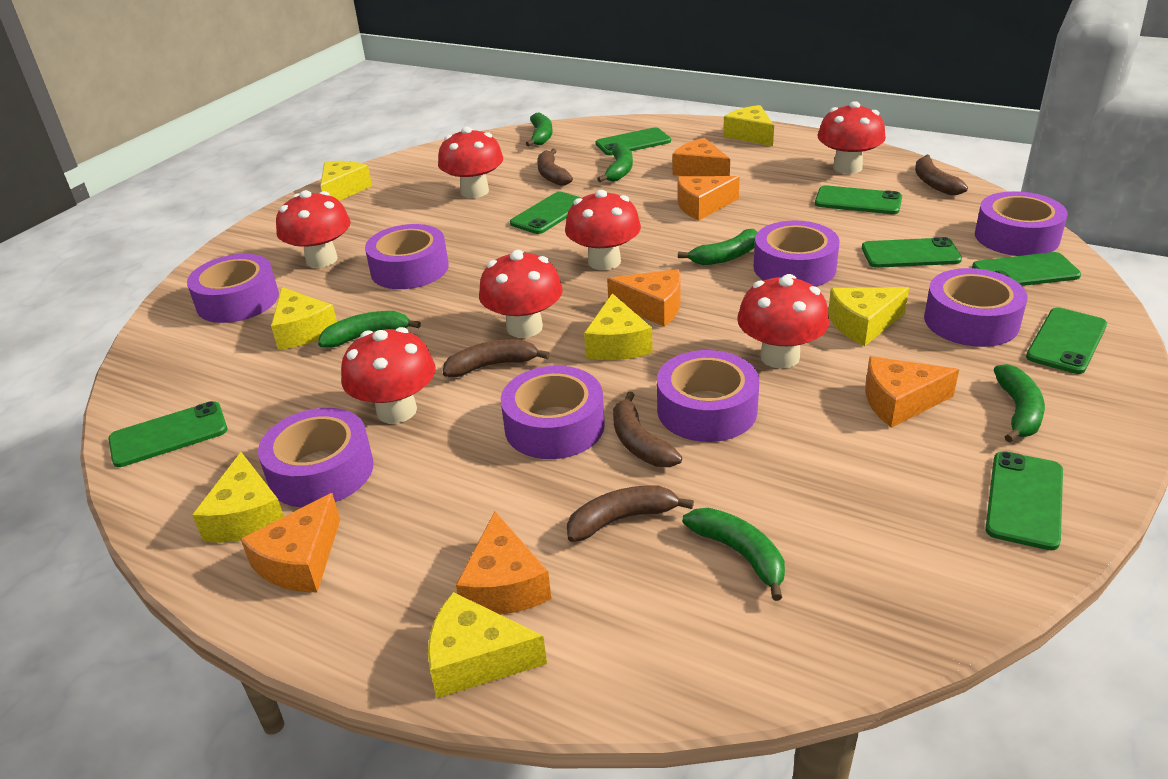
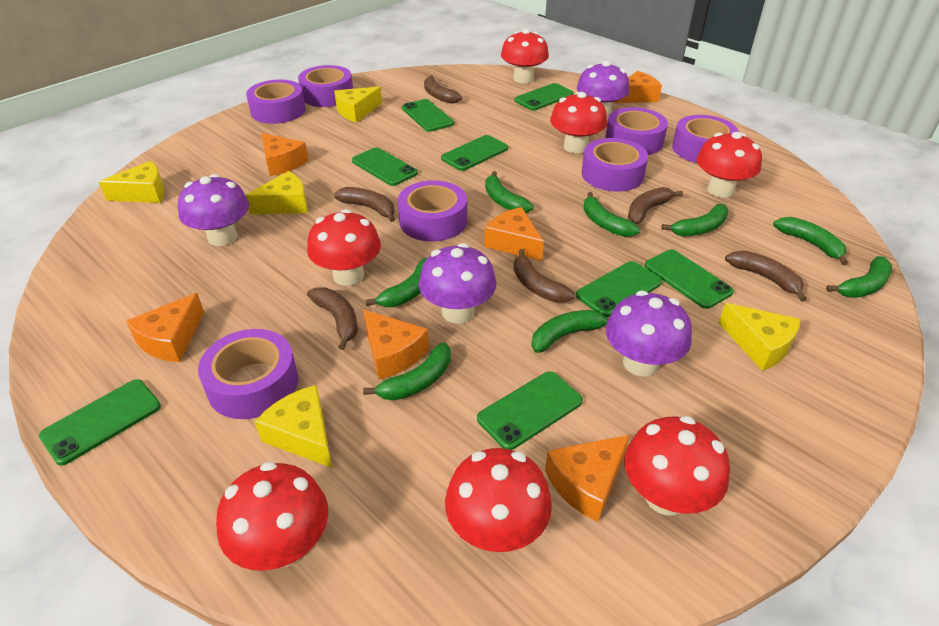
brown banana: [443,339,550,377] [537,149,573,186] [567,485,694,542] [613,391,682,467] [915,154,968,195] = 5 -> [307,287,358,350] [334,187,395,222] [424,75,462,104] [514,249,575,303] [628,187,683,225] [725,250,807,302] = 6
green banana: [318,311,421,348] [526,113,552,146] [597,144,633,182] [678,229,758,265] [683,508,785,601] [994,364,1045,442] = 6 -> [363,342,451,401] [366,258,427,307] [485,171,533,213] [531,310,608,353] [583,192,640,237] [661,204,729,237] [773,217,848,265] [826,256,892,298] = 8
purple mushroom: none = 0 -> [178,174,249,246] [419,243,497,324] [577,61,629,118] [605,291,692,376] = 4
purple tape: [187,254,279,323] [258,408,374,508] [365,224,449,289] [501,366,605,459] [657,350,759,442] [753,221,840,287] [924,268,1028,347] [975,191,1068,256] = 8 -> [198,329,298,419] [246,80,306,124] [298,65,353,107] [398,180,467,242] [582,138,648,192] [605,107,668,155] [672,115,739,163] = 7
yellow cheese: [192,452,284,543] [271,287,337,350] [321,161,372,201] [428,592,547,698] [584,293,653,360] [723,105,774,146] [828,287,909,346] = 7 -> [99,161,165,203] [245,171,308,215] [255,385,332,468] [334,87,382,122] [719,303,801,371] = 5

